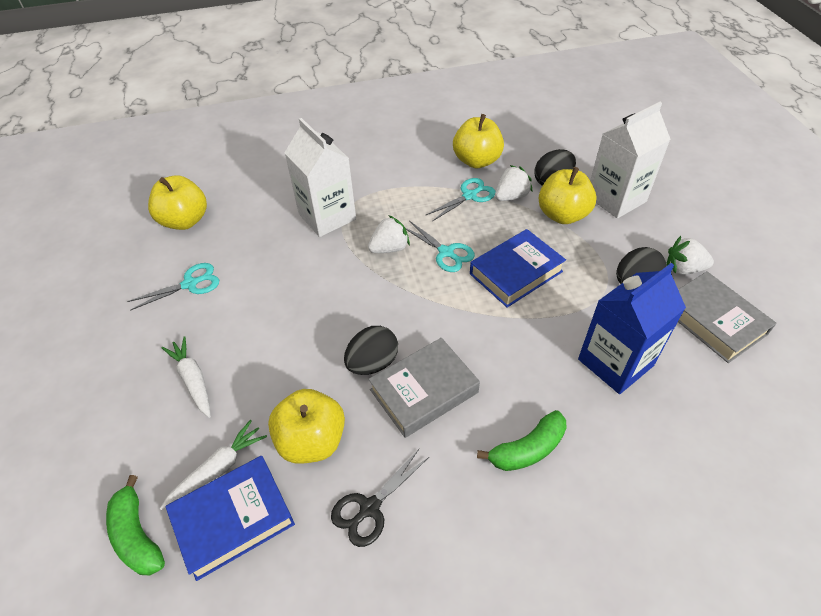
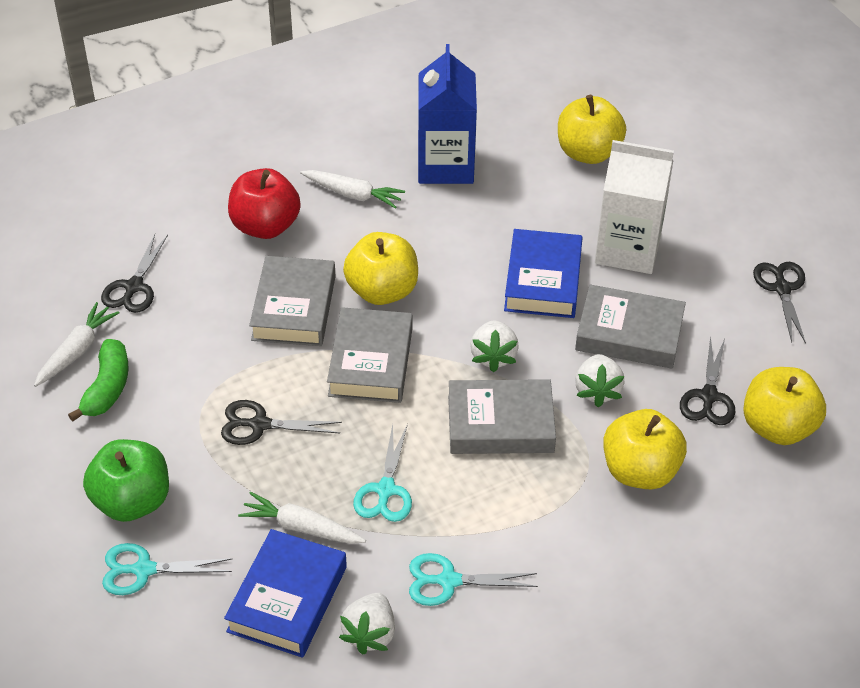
black egg: [344,326,398,375] [534,149,576,186] [616,247,666,284] = 3 -> none = 0
black scissors: [331,449,429,547] = 1 -> [101,234,168,313] [221,400,342,445] [680,336,736,425] [753,262,806,344] = 4
green apple: none = 0 -> [83,439,169,522] = 1
green banana: [106,475,165,575] [477,410,567,471] = 2 -> [68,339,129,422] = 1
grey book: [368,338,480,438] [678,271,777,363] = 2 -> [249,256,336,346] [327,307,413,403] [448,379,556,454] [575,284,686,369] = 4
red apple: none = 0 -> [228,168,301,239] = 1
white carrot: [160,420,267,510] [162,336,211,418] = 2 -> [34,302,120,387] [238,492,366,544] [300,170,405,209] = 3
white carton: [284,118,356,237] [590,102,671,218] = 2 -> [595,140,674,274] = 1

